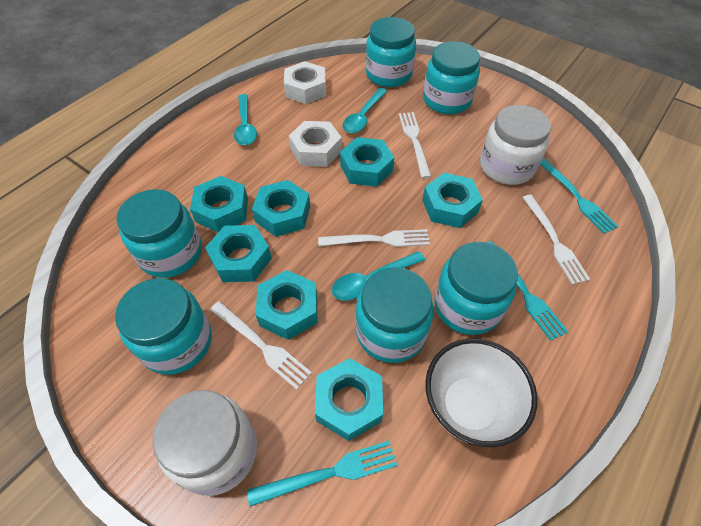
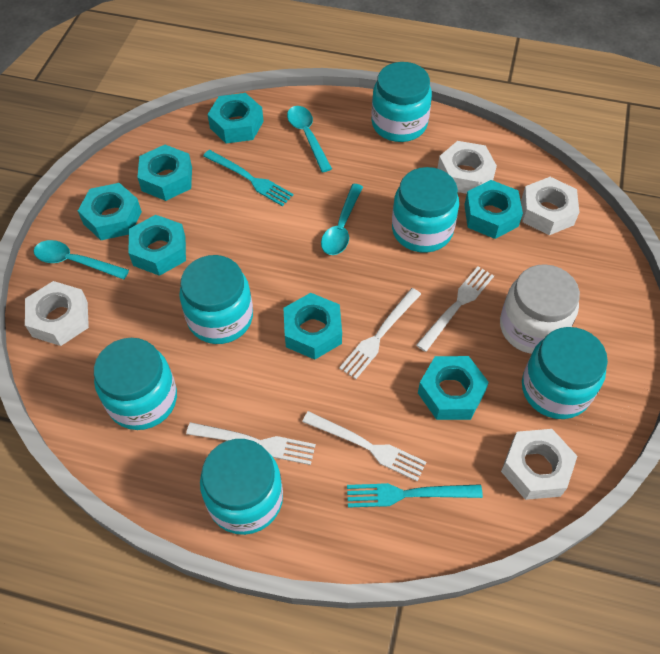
turquoise fork: [247,441,397,506] [487,241,568,341] [540,158,619,234] = 3 -> [203,150,293,206] [347,483,483,508] = 2
white bowl: [425,338,537,447] = 1 -> none = 0
white jar: [152,390,257,496] [480,105,551,185] = 2 -> [500,264,580,354] = 1
white nut: [284,61,326,104] [289,121,342,167] = 2 -> [25,281,89,346] [437,141,497,194] [501,429,577,500] [521,177,579,235] = 4

